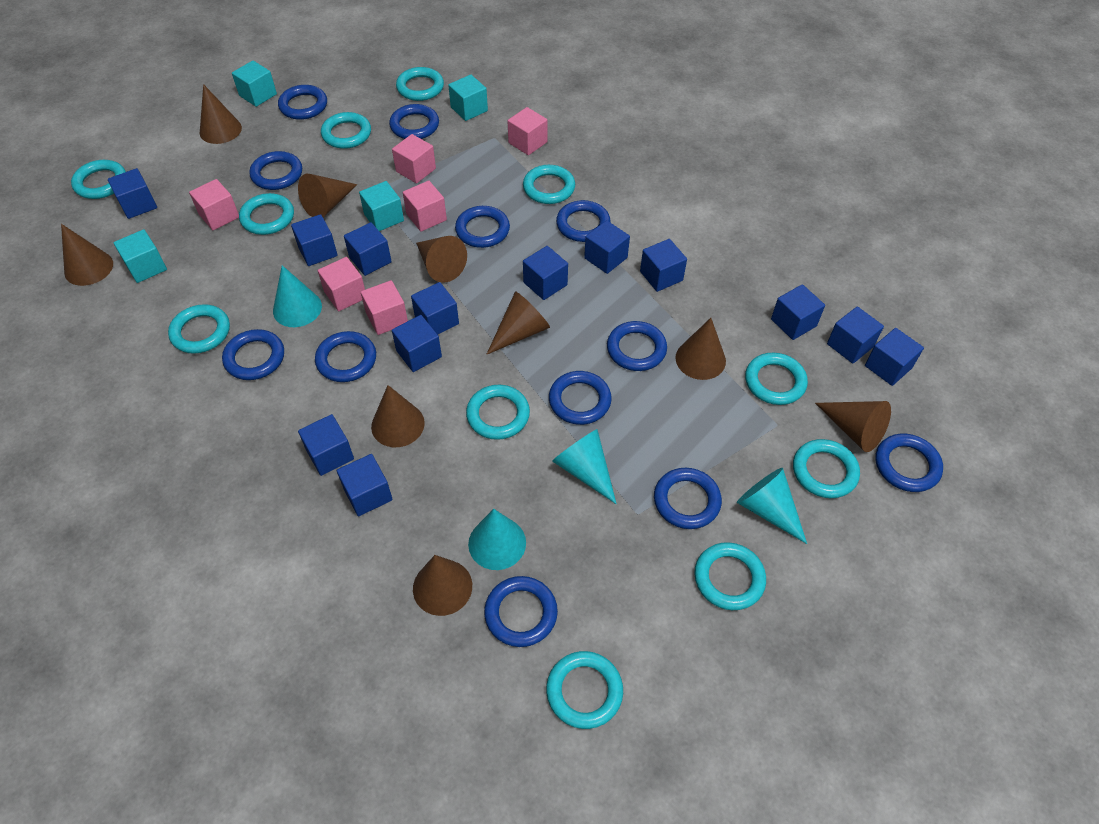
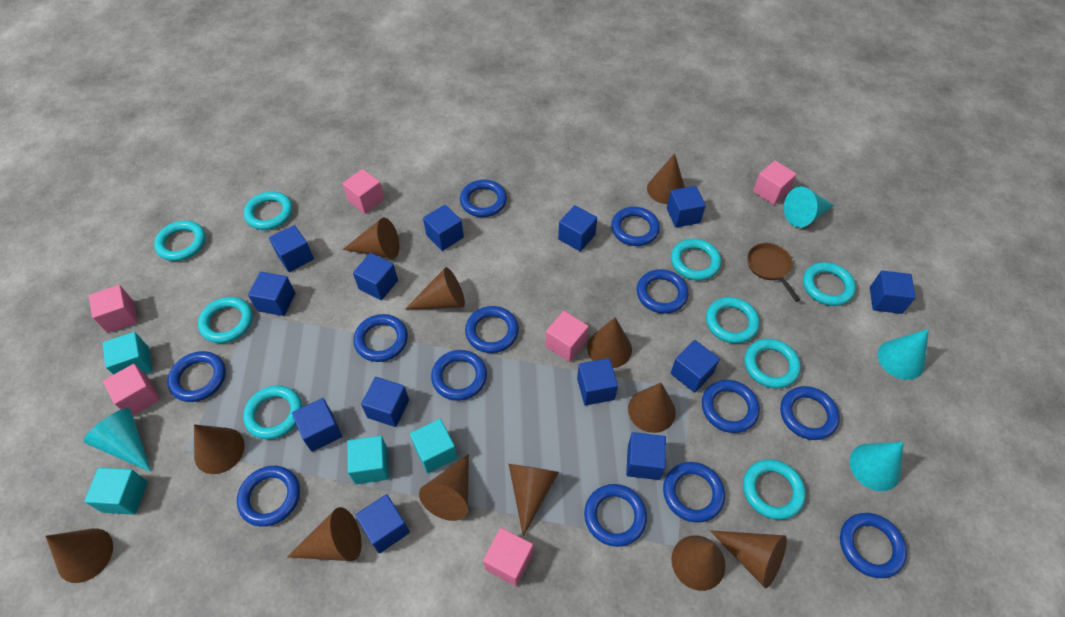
blue ring: [222,329,284,380] [249,151,302,190] [278,85,327,120] [315,331,376,382] [389,104,439,139] [455,206,510,248] [484,576,558,647] [549,371,612,425] [556,200,611,242] [607,321,667,371] [654,468,722,529] [875,433,943,492] = 12 -> [167,351,226,402] [237,466,300,527] [353,314,408,362] [431,350,487,401] [460,180,507,217] [465,306,519,353] [584,484,647,547] [611,207,660,246] [637,269,689,314] [663,462,725,523] [702,380,760,433] [780,386,840,440] [840,513,907,578] = 13
brown cone: [61,224,113,286] [200,84,242,144] [298,174,357,217] [371,385,425,447] [413,555,472,616] [416,236,467,283] [486,291,550,355] [676,318,726,380] [815,401,891,452] = 9 -> [45,528,113,583] [194,424,245,474] [288,507,361,561] [343,218,399,259] [406,267,465,309] [419,454,469,521] [509,464,559,536] [587,317,632,368] [628,383,676,433] [647,153,685,204] [671,535,726,591] [710,530,787,588] = 12
brown pan: none = 0 -> [747,243,800,302] = 1
turquoise ring: [71,160,126,199] [168,304,230,354] [239,193,294,235] [321,112,371,149] [396,67,444,101] [466,385,530,440] [523,165,575,204] [546,651,623,729] [694,542,766,610] [745,353,808,405] [793,439,860,498] = 11 -> [154,221,206,261] [198,297,253,343] [243,385,302,439] [244,191,293,230] [671,239,721,281] [706,297,760,344] [743,459,806,520] [744,339,801,389] [803,262,856,306] = 9

